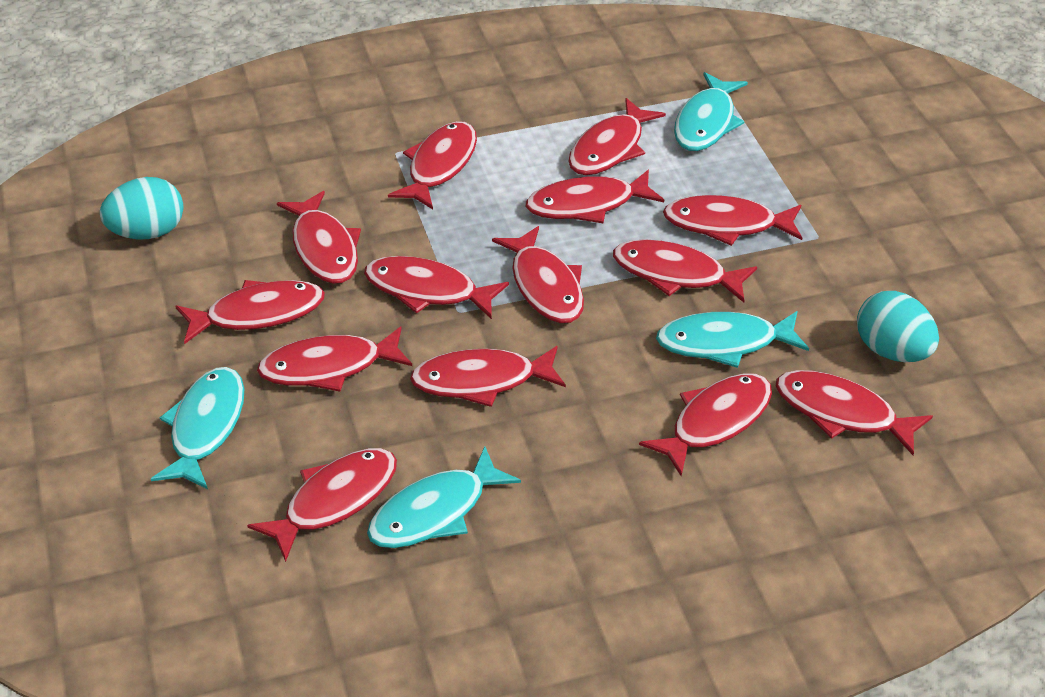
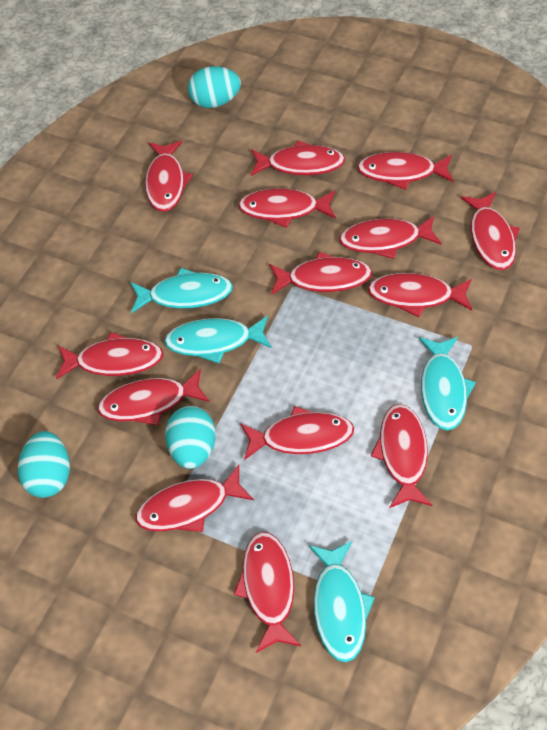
turquoise egg: [100,177,184,239] [857,291,939,362] = 2 -> [18,431,70,498] [165,406,216,469] [188,66,241,108] = 3

